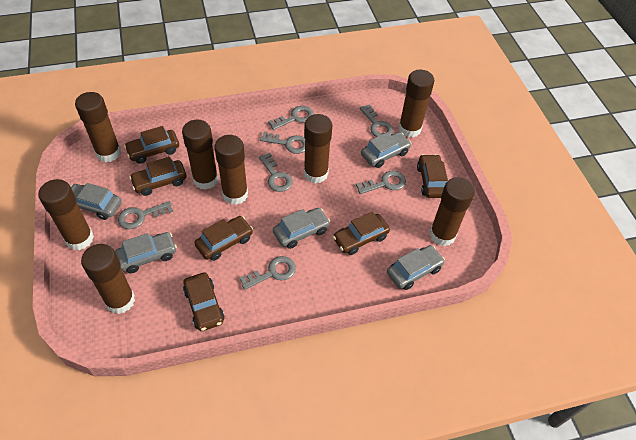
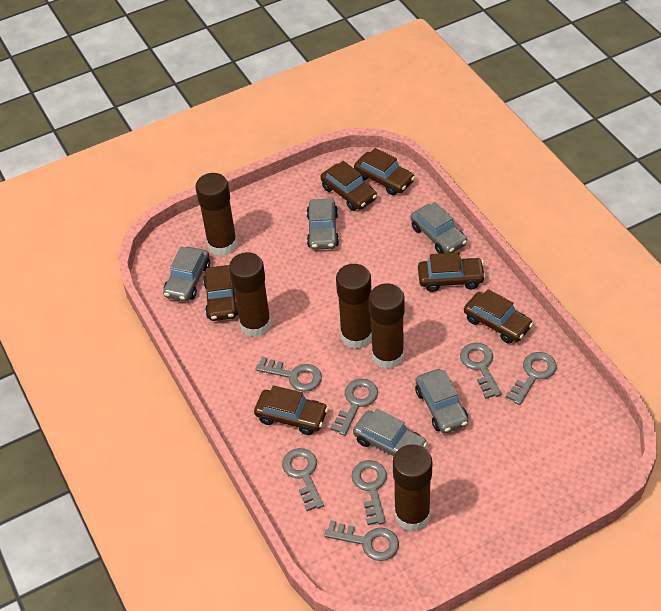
brown glue stick: [38,179,94,250] [75,92,121,162] [81,244,135,314] [182,120,218,190] [214,135,248,205] [304,114,332,184] [398,69,434,137] [430,177,475,246] = 8 -> [196,173,237,256] [229,252,271,337] [336,264,372,349] [369,283,405,369] [393,444,432,531] = 5

